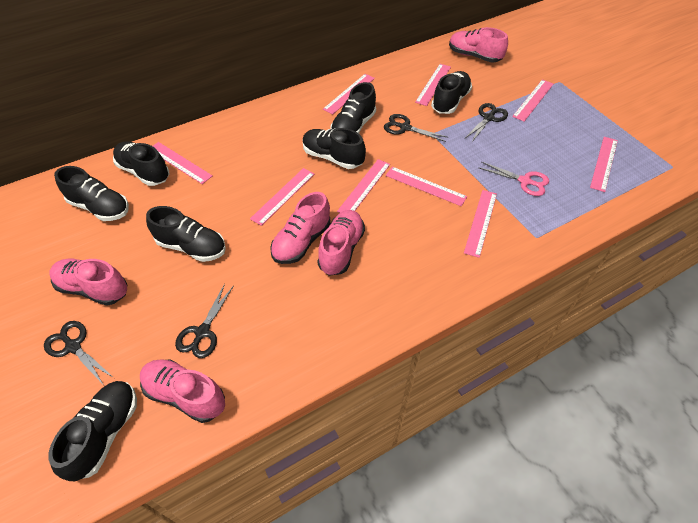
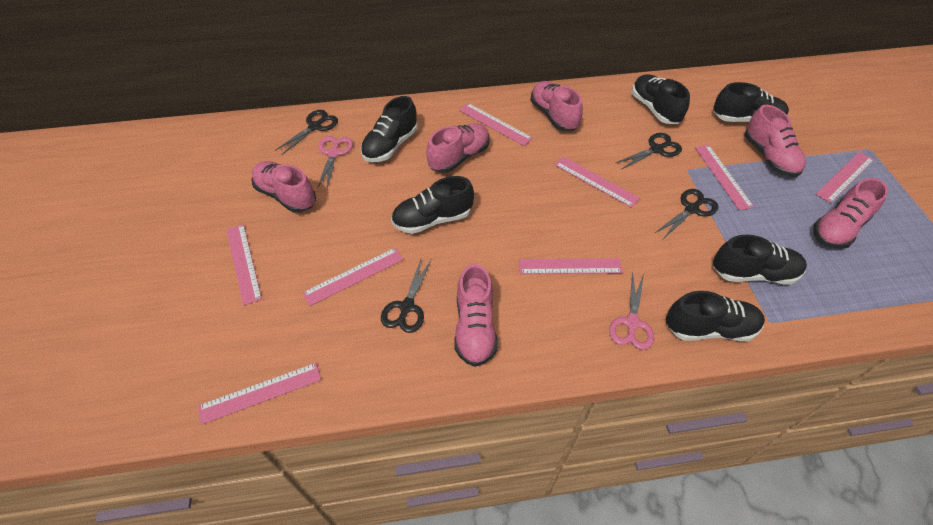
black shoe: [48,381,137,481] [54,166,129,221] [113,141,169,186] [146,206,226,262] [303,128,366,169] [330,82,376,133] [431,71,472,114] = 7 -> [361,96,418,162] [391,176,474,234] [632,74,690,124] [666,291,765,341] [713,82,789,122] [713,235,807,285] = 6
pink ruler: [153,142,212,184] [250,168,315,226] [323,74,375,114] [337,159,390,213] [386,167,467,206] [415,64,451,106] [464,190,497,258] [512,79,553,121] [590,137,618,192] = 9 -> [198,363,321,425] [226,224,262,306] [302,248,403,306] [459,103,533,146] [519,258,623,274] [555,156,640,208] [695,145,754,211] [816,152,874,203] = 8
pink scissors: [478,162,549,196] = 1 -> [317,136,353,188] [609,271,654,350] = 2
pink shoe: [50,259,127,306] [140,359,225,423] [270,192,330,264] [317,210,365,276] [449,27,508,62] = 5 -> [252,161,316,213] [426,123,489,173] [454,264,498,367] [530,81,583,131] [745,105,806,177] [813,178,888,249] = 6

